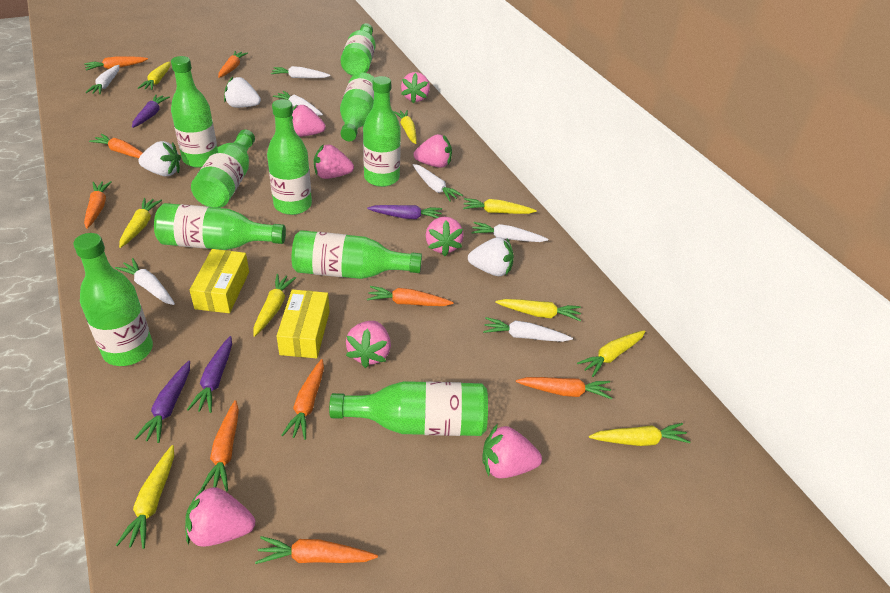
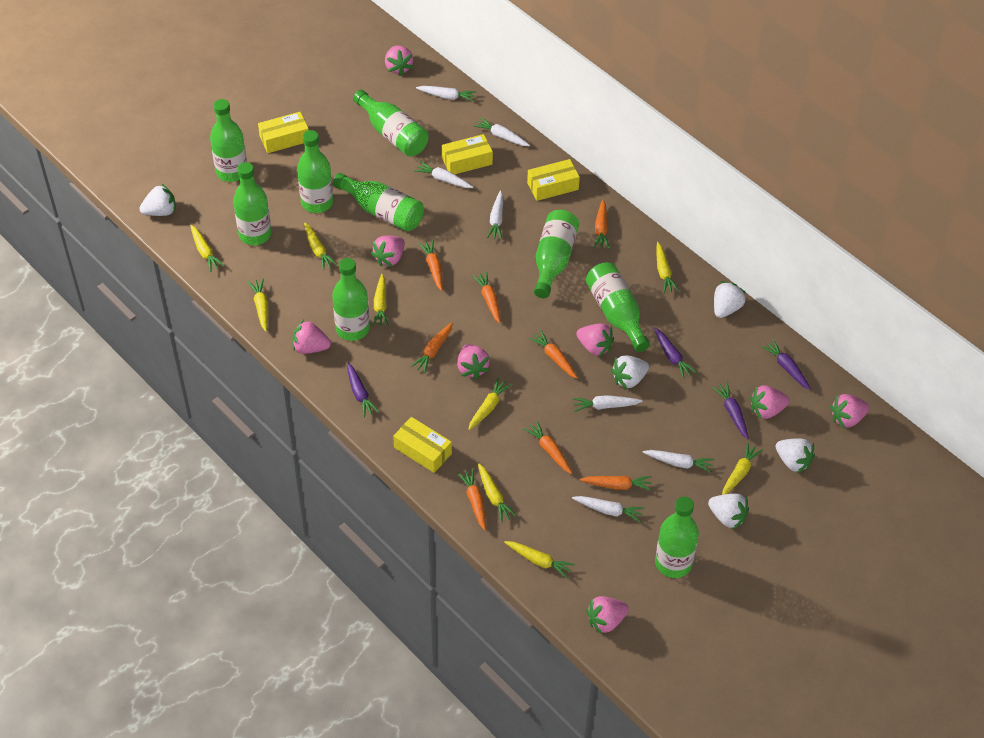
green bottle: [73,233,153,366] [154,203,286,250] [171,56,217,168] [191,130,255,208] [267,99,312,215] [292,230,422,279] [329,381,488,436] [340,72,374,141] [341,23,375,76] [363,76,401,187] = 10 -> [210,99,247,182] [233,162,271,245] [297,130,333,213] [332,258,370,341] [333,173,424,232] [353,90,429,157] [534,210,579,298] [586,263,650,352] [655,497,699,578] = 9
orange carrot: [84,56,148,70] [84,181,112,229] [89,134,143,158] [202,400,239,492] [218,51,248,78] [255,536,378,564] [281,359,324,440] [367,286,454,306] [516,377,612,399] = 9 -> [411,323,453,373] [418,240,443,291] [457,469,486,530] [472,272,501,324] [524,421,572,474] [529,330,577,379] [580,476,652,491] [594,200,610,249] = 8
white strawberry: [138,141,181,176] [224,77,261,108] [468,237,514,276] = 3 -> [140,184,176,216] [611,356,649,389] [708,493,749,530] [714,281,746,318] [776,438,815,473] = 5
yellow box: [190,249,249,313] [277,289,330,358] = 2 -> [258,112,309,153] [393,417,452,473] [442,134,493,174] [527,159,580,201] = 4

